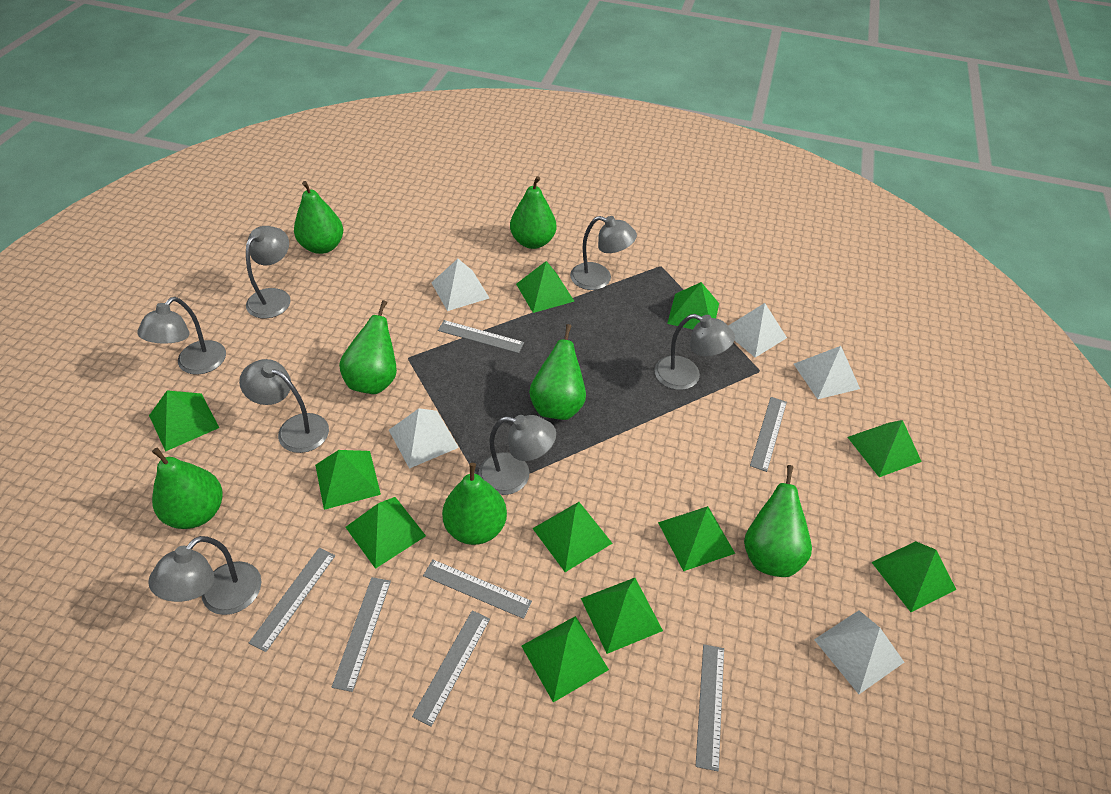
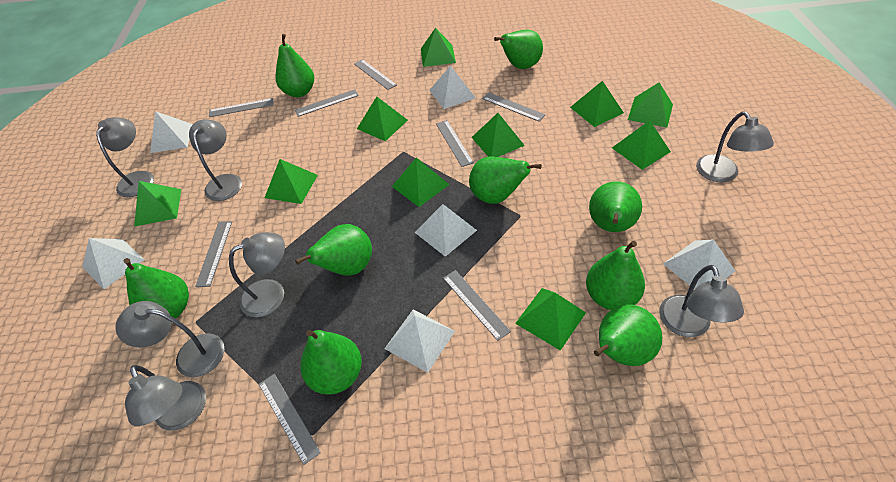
green pear: [152,448,223,529] [294,181,343,254] [339,300,397,394] [442,463,507,545] [510,176,556,249] [529,324,586,420] [744,465,812,577] = 7 -> [124,258,189,319] [276,34,314,97] [295,224,372,276] [300,330,362,395] [469,157,542,204] [494,30,543,69] [586,241,645,310] [589,181,642,232] [594,304,662,366] = 9
green pyramid: [149,390,219,452] [315,450,381,510] [345,497,426,569] [516,261,574,313] [522,616,609,702] [532,502,612,572] [581,578,663,654] [658,506,735,571] [667,282,719,329] [847,420,922,477] [871,541,956,612] = 11 -> [134,181,181,227] [265,159,318,204] [357,96,408,141] [392,157,450,207] [421,28,456,67] [471,113,525,157] [515,288,586,351] [570,81,624,127] [612,120,671,170] [628,83,673,127] = 10
grey ruler: [249,548,335,652] [332,577,391,692] [412,610,490,727] [423,559,532,619] [438,320,524,353] [696,644,724,771] [750,397,787,472] = 7 -> [195,221,232,287] [209,98,273,117] [259,374,321,465] [295,89,359,117] [354,59,397,90] [436,120,474,167] [443,270,511,341] [482,93,546,122] = 8
white pyramid: [389,408,459,469] [431,259,489,311] [728,303,787,358] [794,346,860,399] [814,610,904,694] = 5 -> [82,238,145,289] [150,111,193,153] [384,310,455,373] [414,204,477,257] [430,66,476,109] [663,239,735,289] = 6

